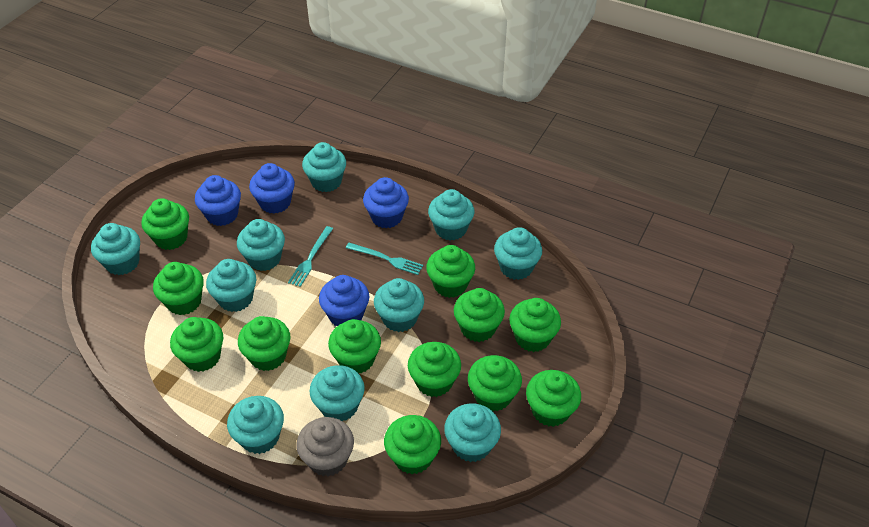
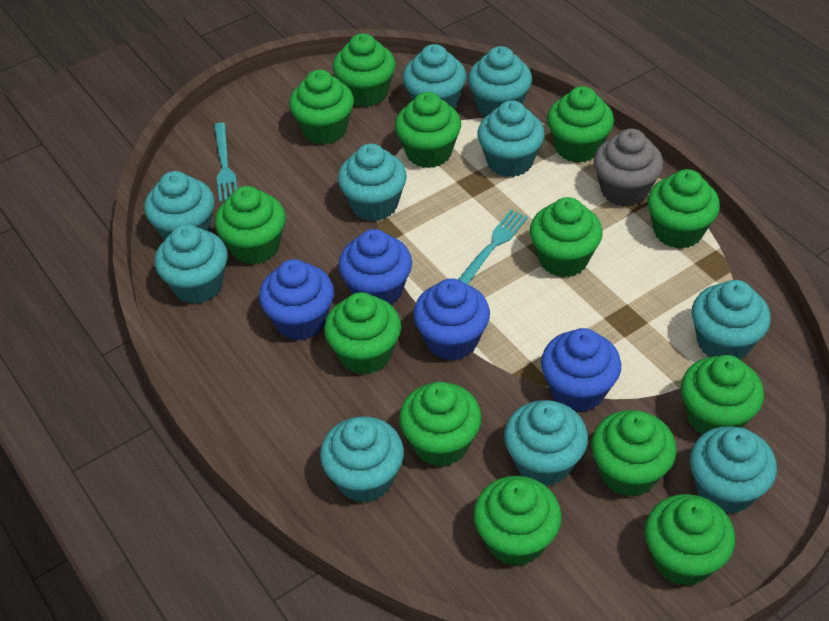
green cupcake: [141,198,189,250] [153,262,204,315] [170,317,223,372] [238,316,290,371] [328,319,381,373] [384,415,441,474] [408,342,461,397] [426,245,475,298] [454,288,505,342] [468,355,522,411] [509,298,561,352] [526,370,581,427] = 12 -> [215,186,286,265] [289,70,354,145] [324,292,401,375] [333,33,396,107] [395,92,461,168] [399,382,482,467] [473,476,562,566] [530,197,603,277] [547,86,614,163] [591,410,677,497] [645,494,735,586] [648,169,720,249] [681,355,764,436] = 13

